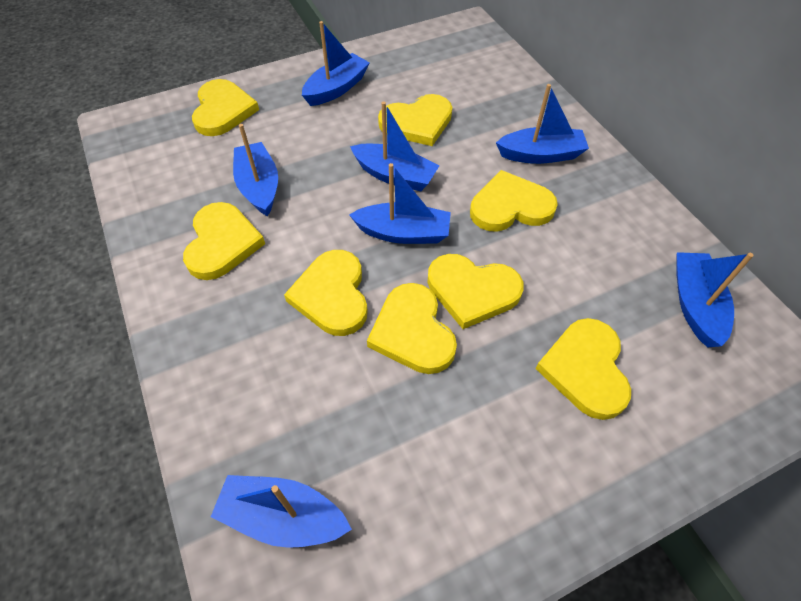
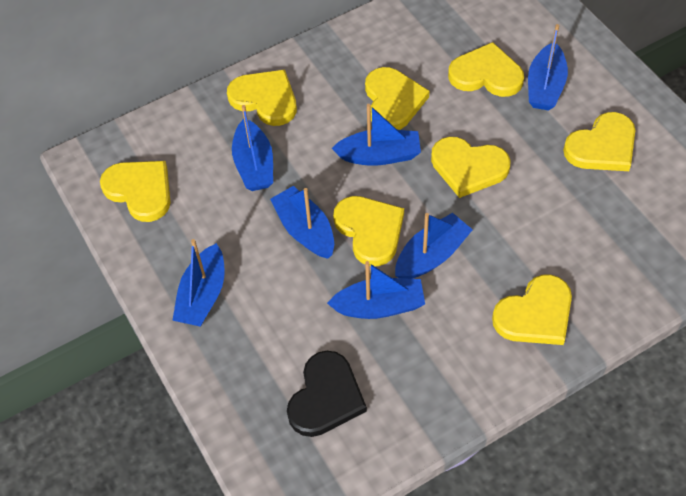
black heart: none = 0 -> [287,351,367,437] = 1

